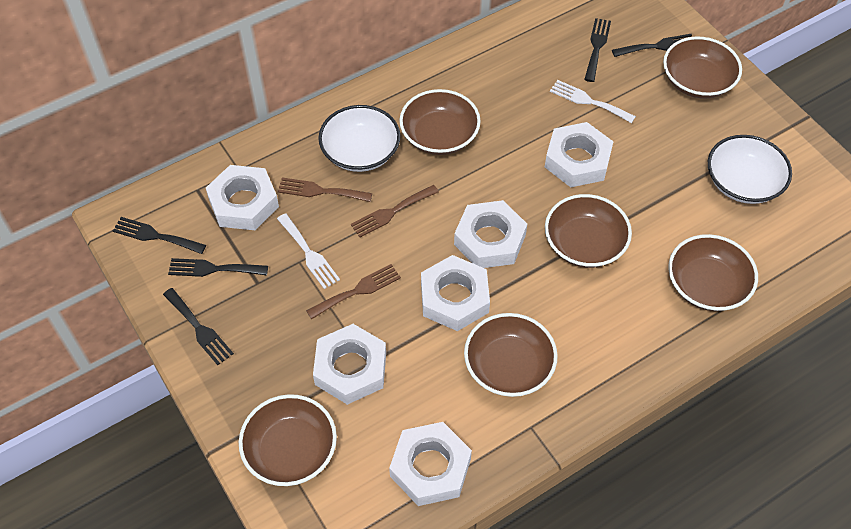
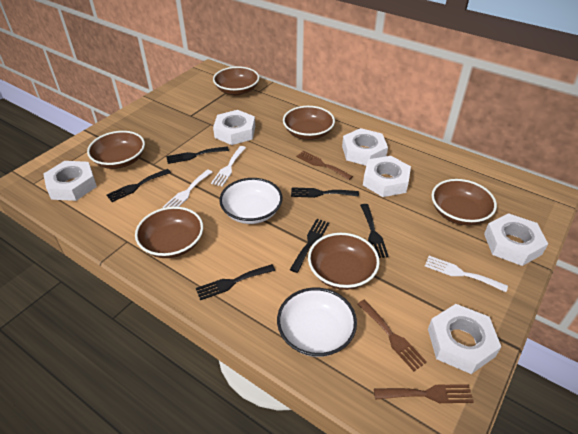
black fork: [113,217,206,254] [163,288,234,365] [168,258,268,277] [584,18,611,82] [612,34,692,57] = 5 -> [106,169,171,202] [166,146,229,164] [196,264,275,300] [290,219,329,273] [291,187,359,198] [360,204,389,258] = 6
white fork: [277,213,340,289] [550,80,636,123] = 2 -> [163,169,212,208] [211,146,246,186] [425,256,508,292] = 3

